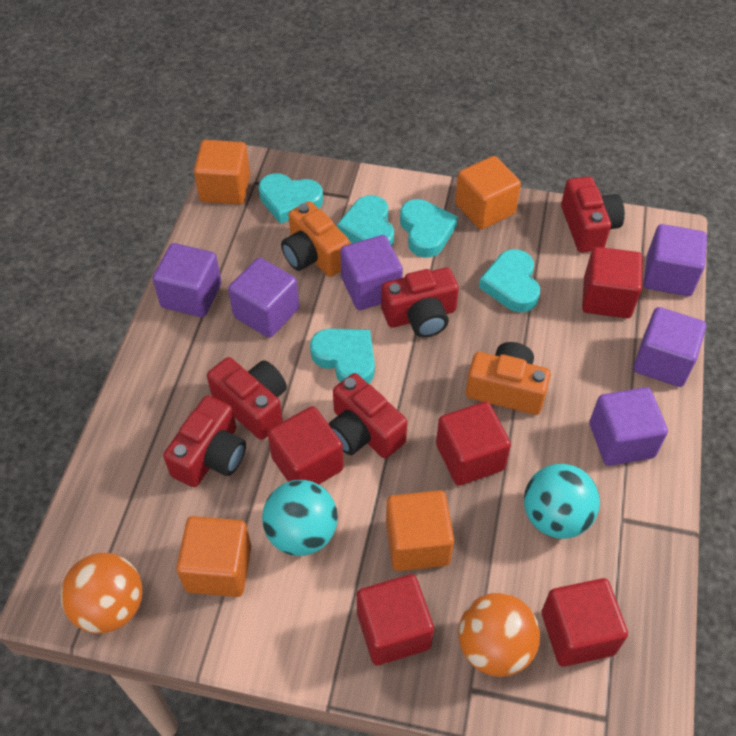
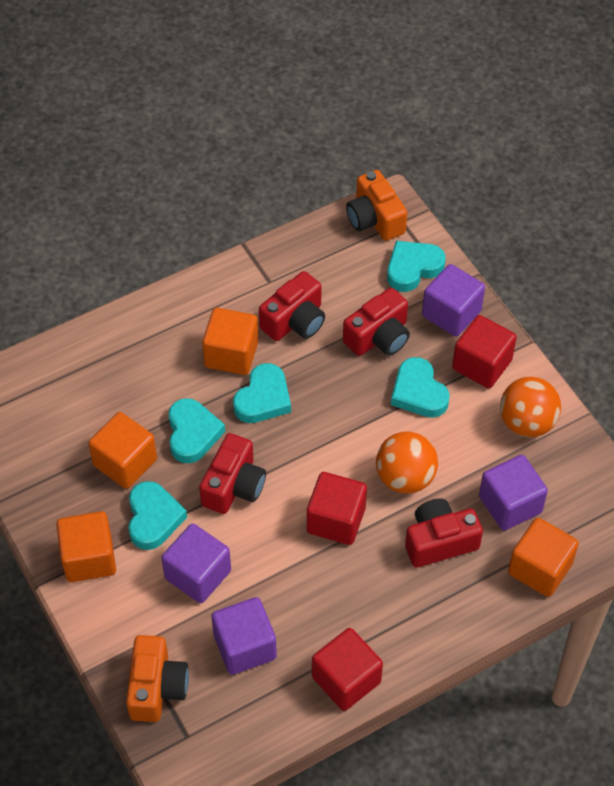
purple cube: [153,243,222,317] [228,258,299,338] [340,235,403,310] [590,387,668,466] [633,307,706,387] [644,224,707,296] = 6 -> [161,524,231,603] [211,597,277,675] [422,264,485,337] [479,455,548,531] = 4
red camera: [163,395,246,487] [207,357,287,440] [328,373,407,458] [381,267,459,338] [561,177,625,253] = 5 -> [199,433,266,514] [259,271,325,341] [343,288,410,356] [405,498,483,568] = 4
red cube: [268,406,344,485] [357,574,434,665] [436,401,511,486] [542,578,628,667] [582,247,643,318] = 5 -> [307,472,367,545] [312,628,383,711] [452,315,517,388] = 3
turquoise ball: [262,480,338,556] [524,464,600,539] = 2 -> none = 0

